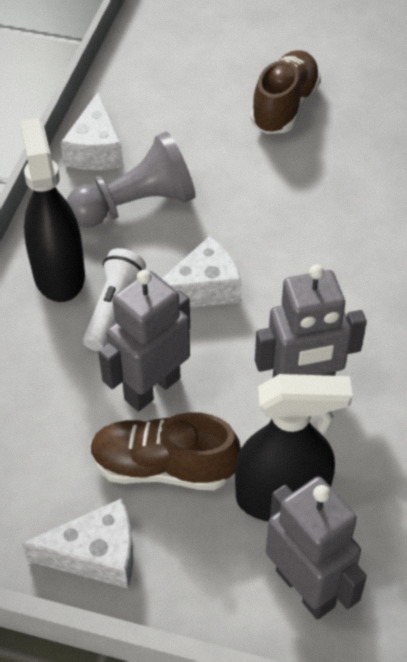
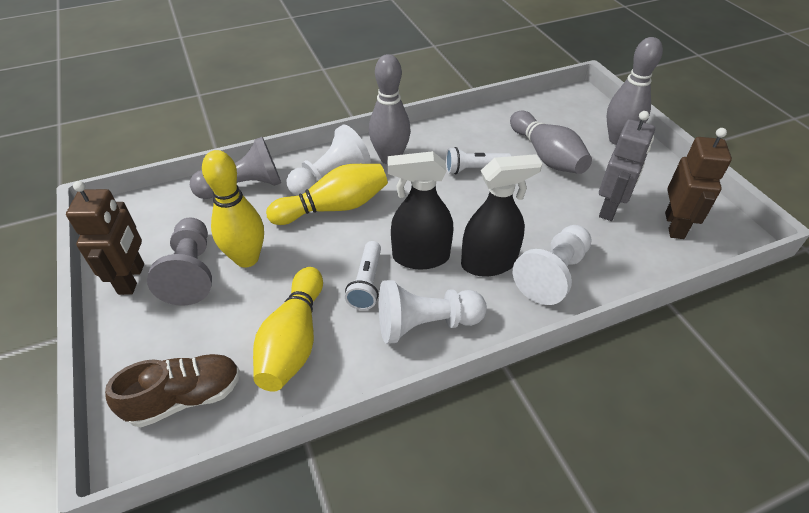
brown robot: none = 0 -> [66,181,144,295] [665,128,732,239] = 2
brown shoe: [90,412,241,490] [250,50,321,134] = 2 -> [105,354,240,428] = 1
grey bowling pin: none = 0 -> [369,54,411,165] [510,111,592,174] [607,37,663,145] = 3
grey pawn: [67,132,196,228] = 1 -> [147,218,212,306] [190,137,281,199] = 2
grey robot: [98,270,190,412] [255,265,367,377] [266,477,367,620] = 3 -> [599,111,655,221] = 1
white cheese: [22,499,133,588] [61,92,123,170] [162,236,242,307] = 3 -> none = 0
white flashlight: [83,248,146,351] = 1 -> [345,241,381,310] [446,147,511,175] = 2
white pawn: none = 0 -> [286,124,371,196] [379,280,487,344] [513,225,592,305] = 3
yellow bowling pin: none = 0 -> [202,150,264,268] [253,267,323,391] [266,164,388,225] = 3

